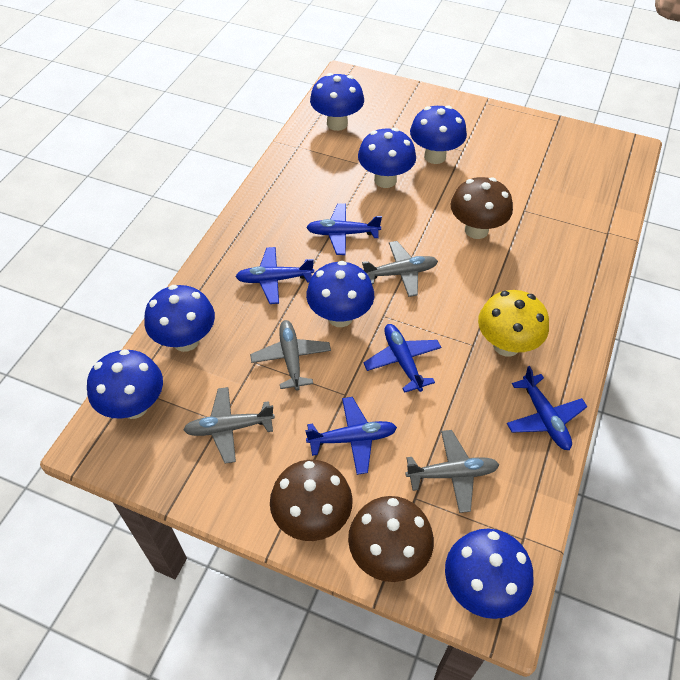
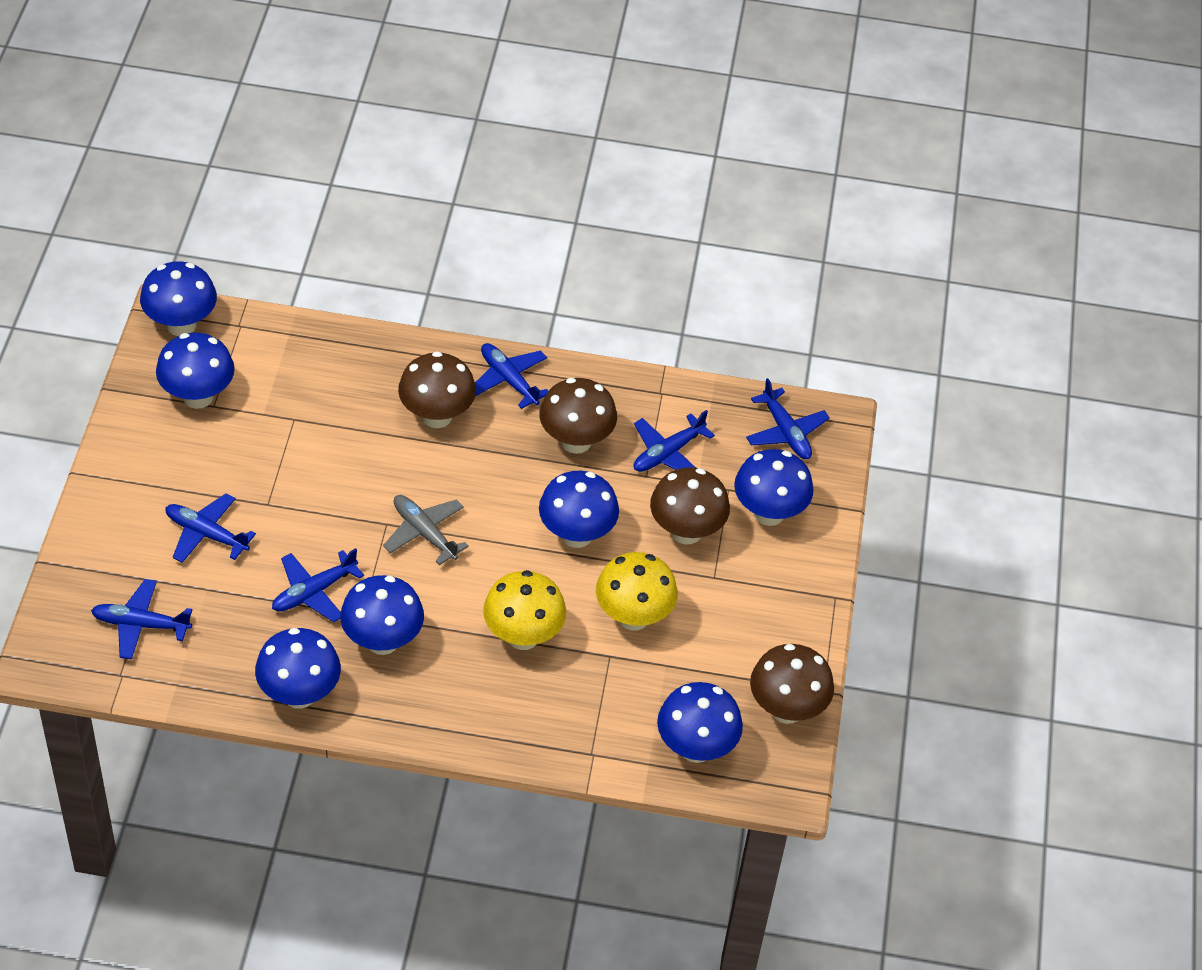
blue plane: [235,247,314,304] [305,397,397,475] [306,204,382,255] [363,324,441,393] [507,366,588,450] = 5 -> [91,579,192,660] [165,493,256,563] [272,548,364,622] [475,343,548,409] [634,410,715,472] [746,378,830,459] = 6
brown mushroom: [270,460,353,541] [348,496,434,582] [451,177,513,239] = 3 -> [398,351,476,428] [539,378,617,454] [650,467,730,544] [750,644,834,724] = 4
grey plane: [183,387,275,464] [250,320,331,391] [362,241,438,297] [405,430,500,513] = 4 -> [383,495,469,565] = 1
yellow mushroom: [478,290,549,357] = 1 -> [483,570,566,650] [596,552,678,630] = 2

